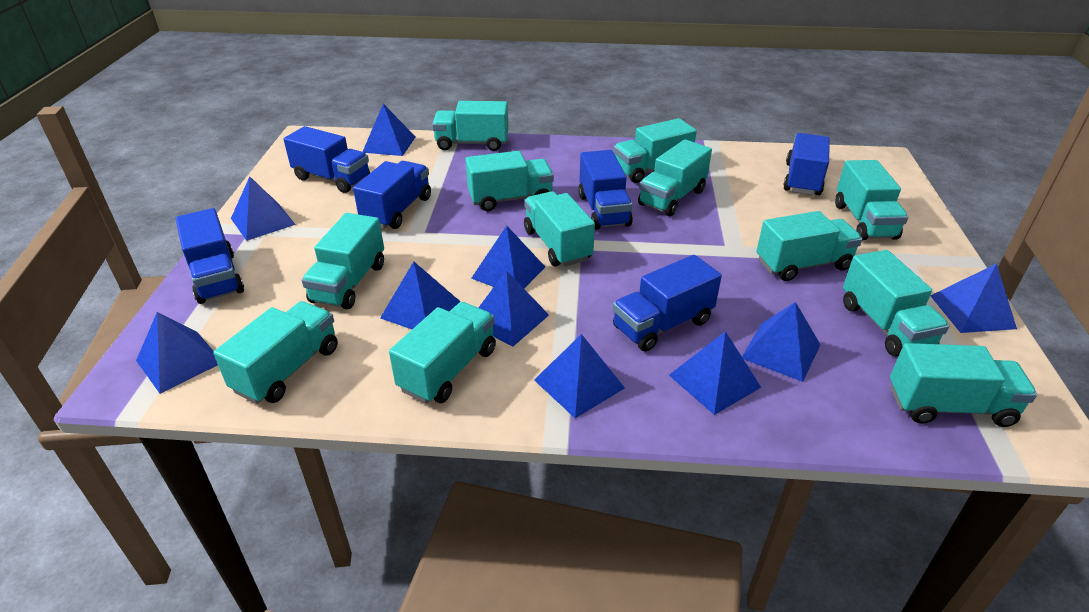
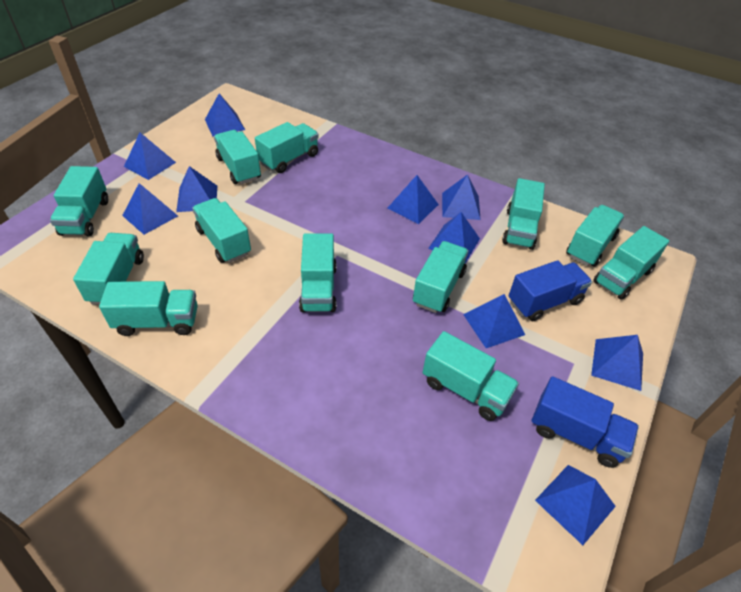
blue truck: [175,208,244,304] [283,126,370,193] [353,161,431,229] [578,150,633,230] [613,255,722,352] [783,133,830,195] = 6 -> [509,260,592,321] [532,376,639,468] = 2

